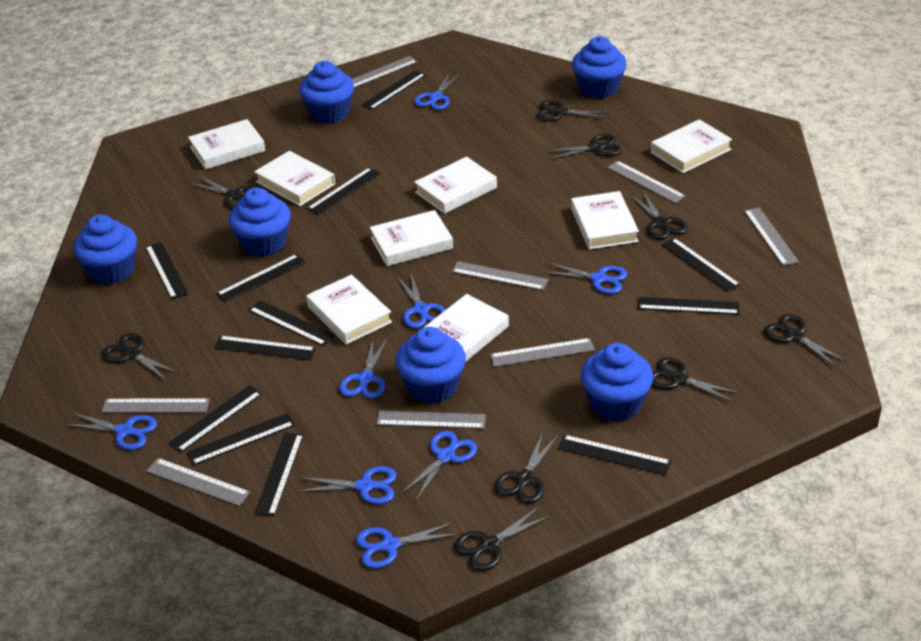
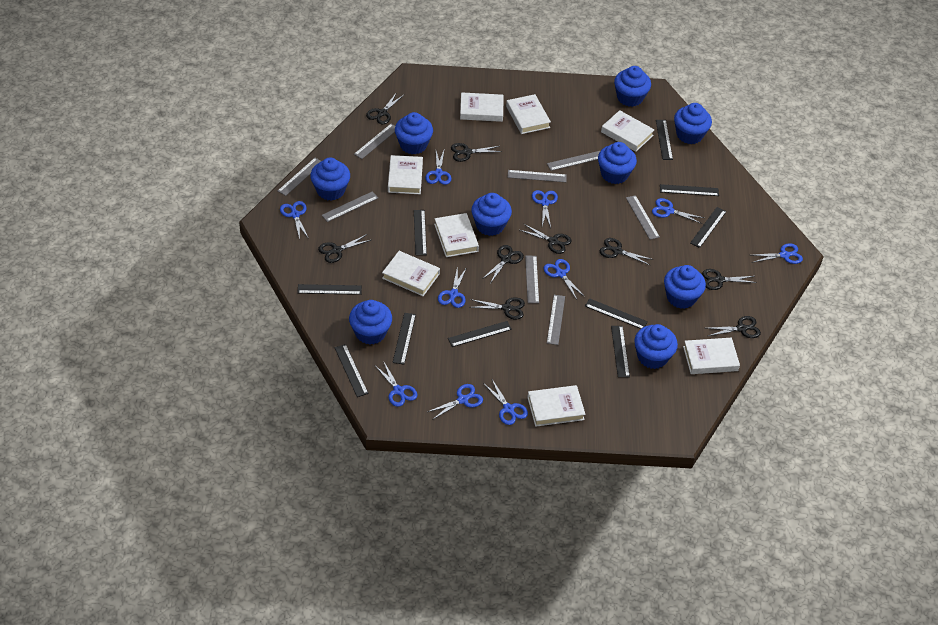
black ruler: [146,242,188,299] [168,385,262,453] [186,413,295,465] [214,336,316,360] [216,254,306,302] [249,300,335,346] [254,432,304,516] [307,167,381,215] [361,70,426,110] [558,435,672,475] [638,297,739,315] [662,238,741,292] = 12 -> [297,284,362,295] [335,344,369,397] [393,313,416,365] [414,210,427,255] [448,321,512,347] [585,298,648,329] [611,326,630,377] [656,120,673,160] [660,184,719,196] [690,207,726,248] = 10
blue cupcake: [73,215,137,285] [229,188,291,257] [299,61,354,124] [396,327,466,404] [572,36,627,99] [581,343,653,421] = 6 -> [310,158,350,201] [349,300,392,344] [395,112,433,155] [471,193,512,236] [598,142,637,184] [614,66,651,107] [634,324,678,369] [664,265,706,309] [674,103,712,144] = 9
blue scissors: [64,413,157,450] [297,466,397,504] [339,338,388,399] [356,521,460,569] [397,274,445,328] [401,431,477,502] [414,72,461,110] [542,262,628,294] = 8 -> [280,201,309,240] [376,362,417,407] [425,148,451,185] [428,384,483,420] [438,266,467,308] [483,380,528,425] [532,190,558,228] [543,259,585,299] [652,198,704,224] [752,243,803,264] = 10

